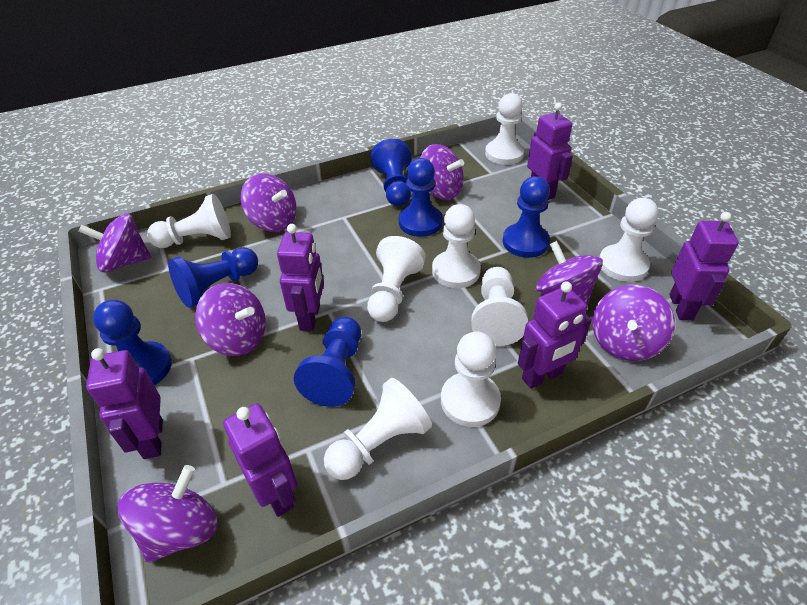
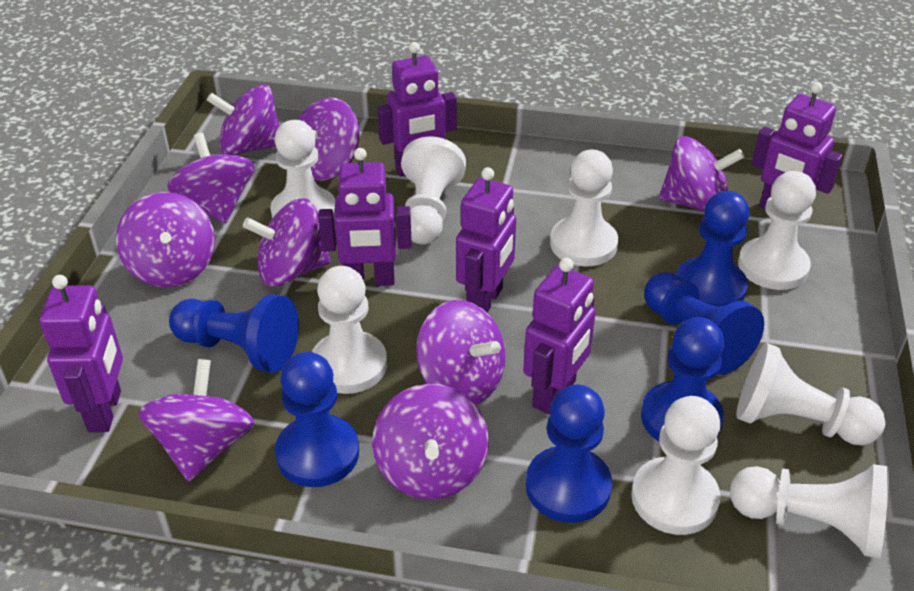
purple spinning top: [78,214,151,273] [118,465,218,563] [195,283,266,356] [241,173,296,232] [420,144,464,200] [536,241,603,306] [592,285,675,361] = 7 -> [116,192,215,287] [138,359,254,481] [167,133,255,224] [207,84,280,155] [243,198,331,286] [298,98,360,181] [372,384,489,500] [416,300,506,404] [659,136,744,212] = 9

